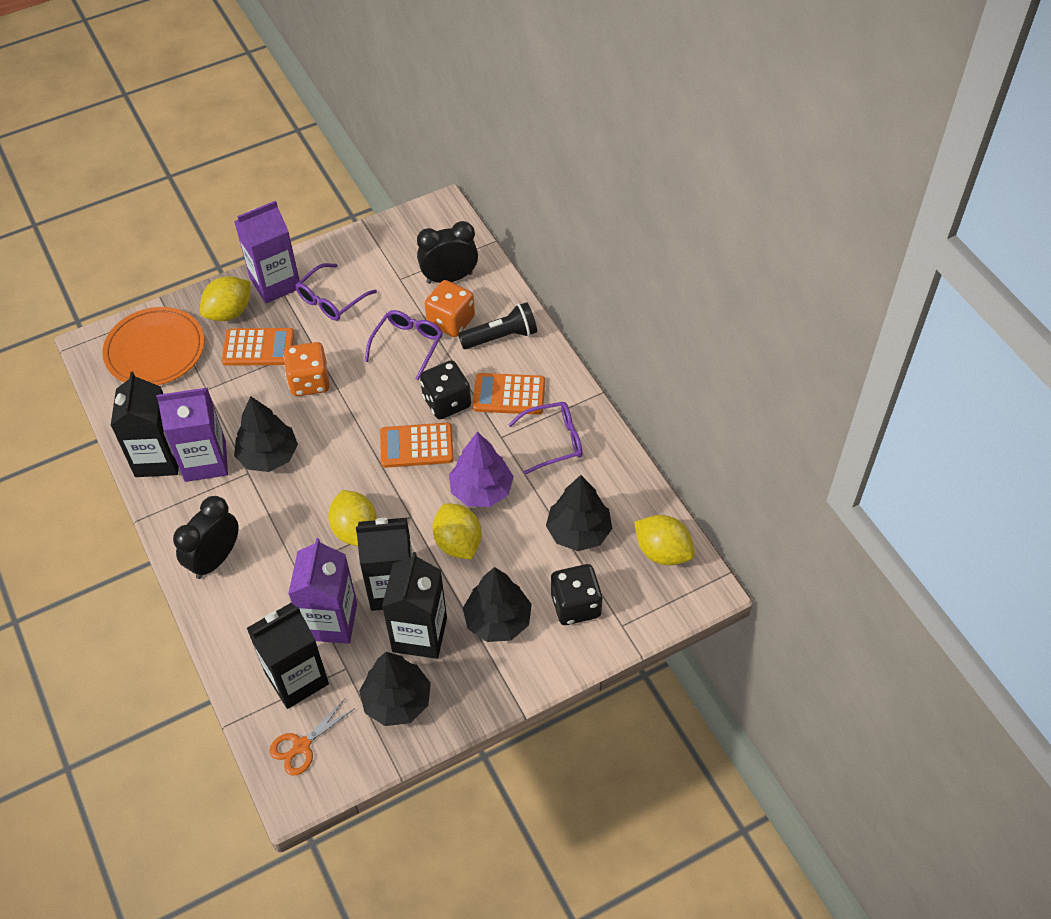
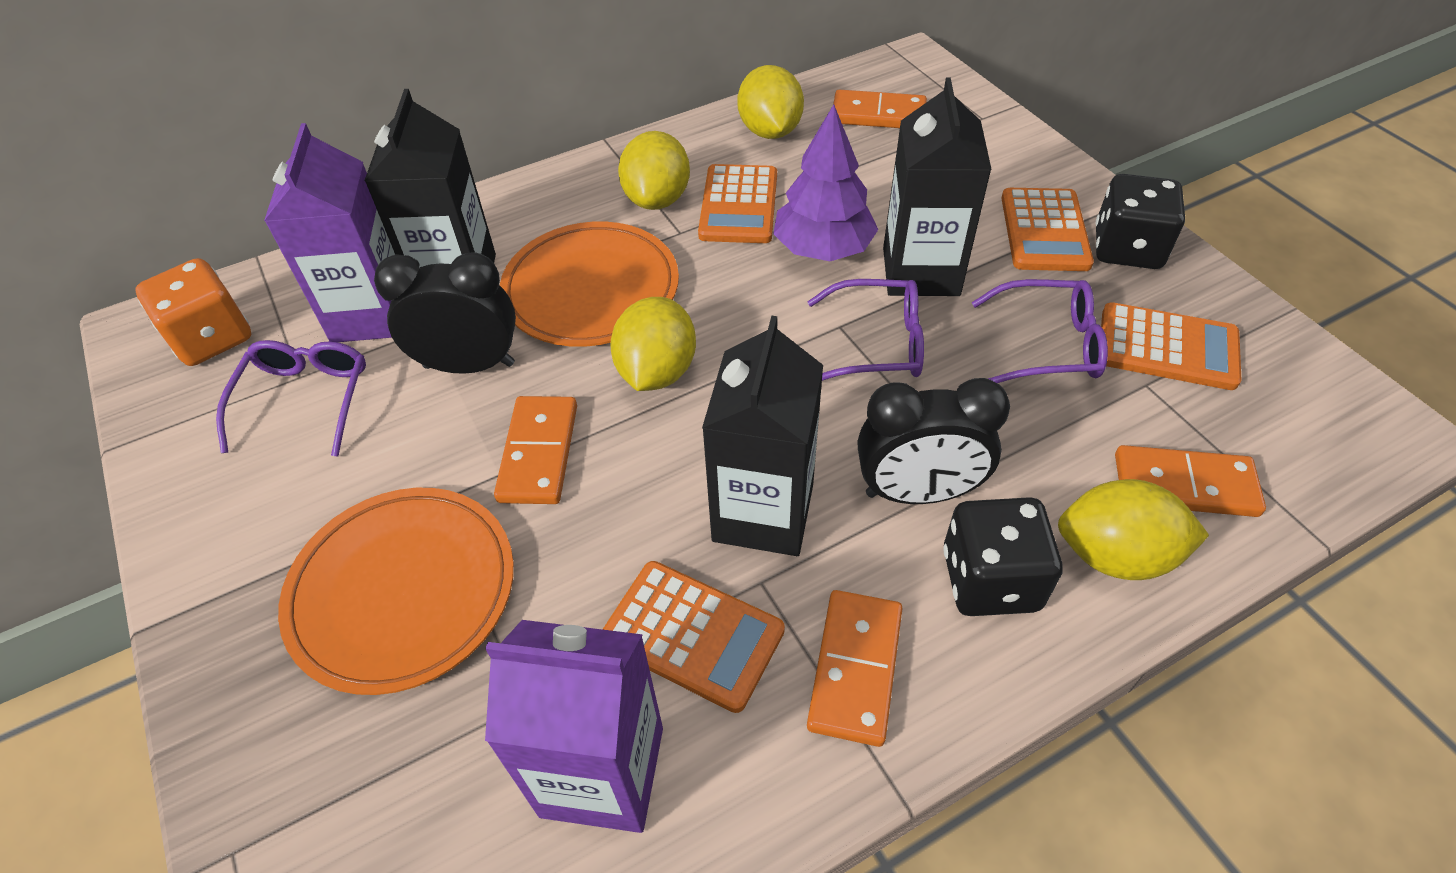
black carton: [111,372,179,477] [247,603,329,709] [356,518,413,611] [382,552,447,659] = 4 -> [364,89,496,267] [702,316,823,556] [883,78,992,296] = 3
black flashlight: [458,302,537,349] = 1 -> none = 0
black tree: [234,396,298,472] [359,652,431,726] [463,567,532,642] [546,475,612,551] = 4 -> none = 0
orange calculator: [222,328,294,366] [380,423,454,468] [472,373,545,415] = 3 -> [602,561,785,713] [698,164,777,243] [1001,188,1094,271] [1101,303,1242,390] = 4
orange dice: [284,342,330,396] [425,280,475,337] = 2 -> [136,258,251,366] = 1
orange domino: none = 0 -> [494,396,577,504] [807,590,903,747] [833,90,927,128] [1115,445,1266,517] = 4
orange plate: [103,307,204,385] = 1 -> [278,488,514,695] [500,222,679,347] = 2
orange scissors: [269,699,355,776] = 1 -> none = 0
purple carton: [156,388,228,482] [234,201,300,303] [288,538,357,644] = 3 -> [264,123,395,342] [485,620,663,833] = 2

